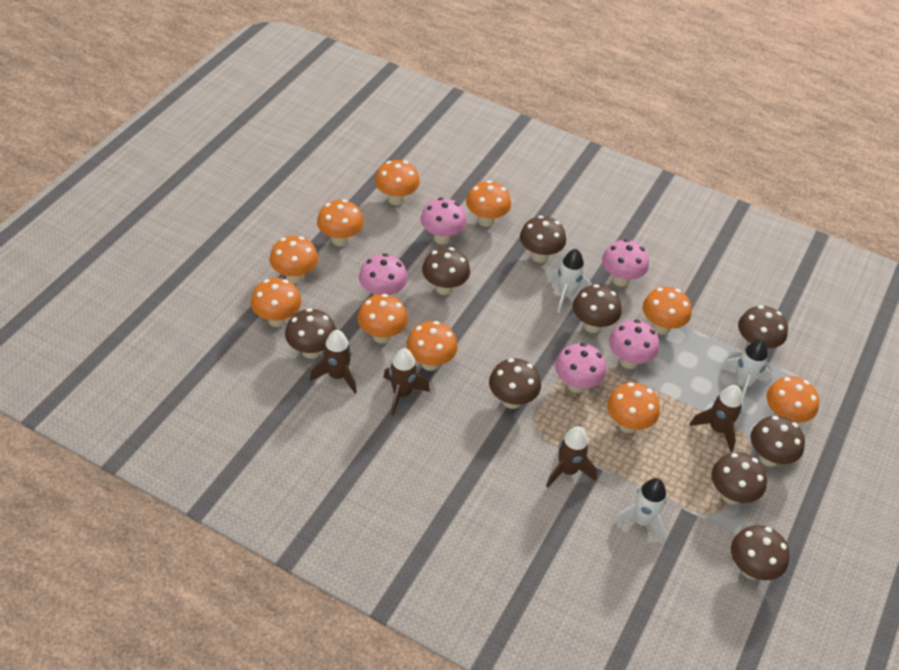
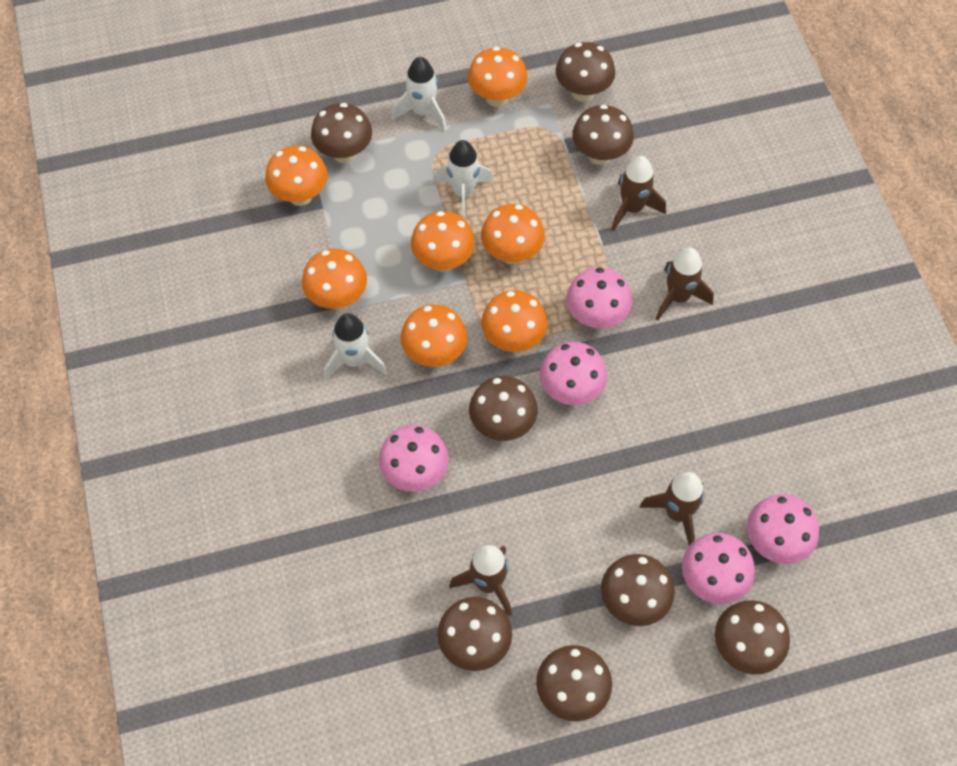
brown mushroom: [285,308,336,359] [422,247,470,295] [489,358,541,409] [520,216,566,263] [573,284,622,333] [712,452,767,504] [731,525,790,580] [738,305,788,348] [751,416,805,467] = 9 -> [311,103,372,163] [437,597,512,671] [469,376,538,441] [536,645,612,722] [556,42,615,102] [572,104,634,165] [601,554,674,626] [715,600,790,675] = 8
orange mushroom: [251,278,302,327] [269,236,318,284] [317,199,364,246] [357,294,408,343] [375,160,420,205] [406,321,458,371] [466,180,511,227] [607,382,660,433] [643,287,691,335] [766,376,819,423] = 10 -> [265,146,328,206] [302,249,367,310] [400,304,467,367] [411,211,475,272] [468,47,528,107] [481,204,545,265] [481,290,548,352] = 7

